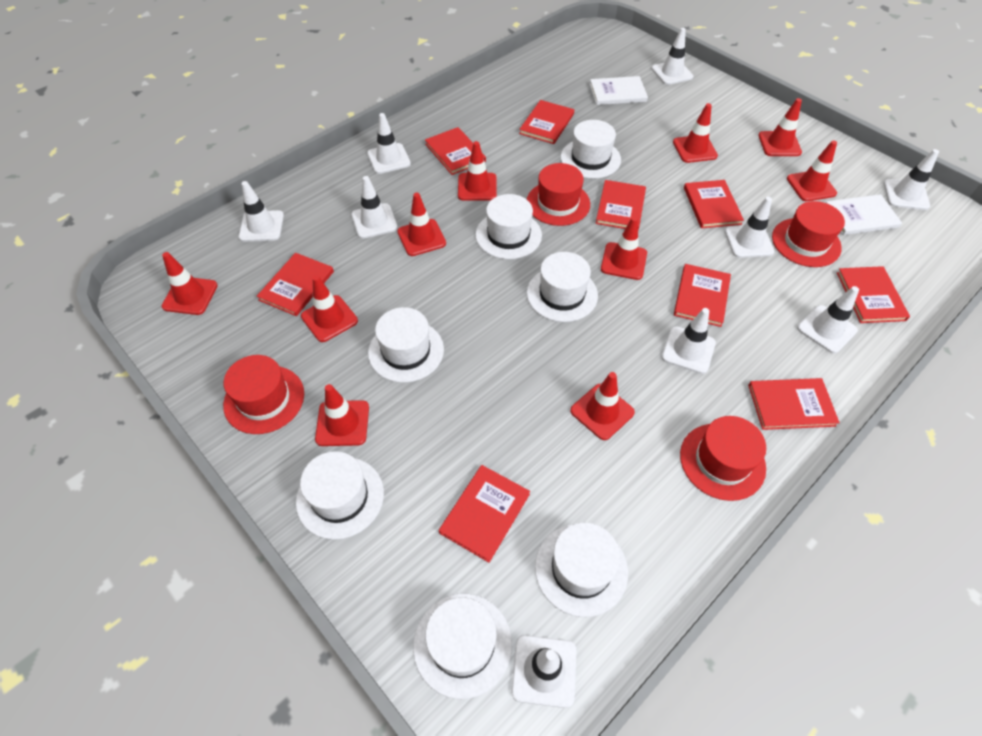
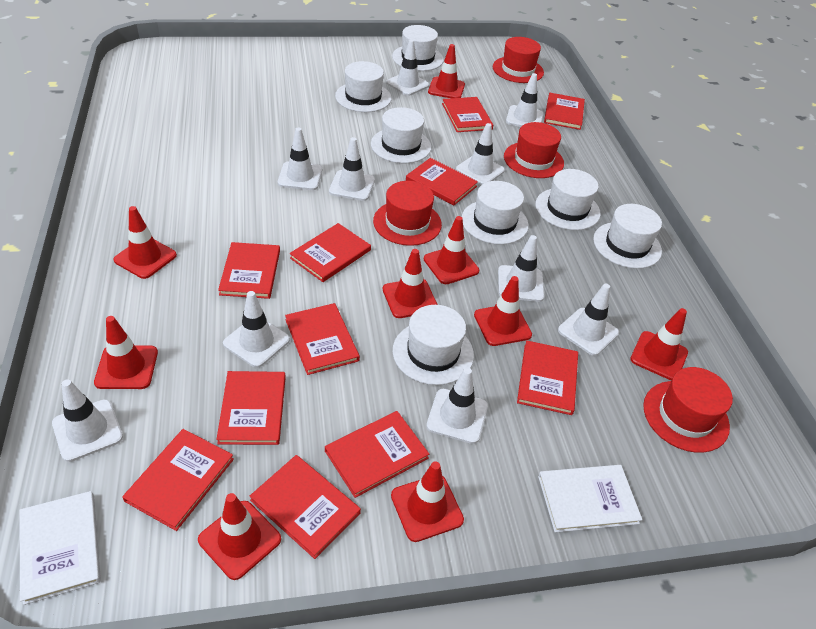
red book: [257,253,334,316] [425,127,486,175] [439,465,530,563] [519,100,574,144] [596,180,646,230] [674,264,731,327] [684,180,744,228] [748,378,840,430] [837,266,910,323] = 9 -> [122,429,234,531] [217,371,286,445] [218,242,280,299] [250,455,361,559] [285,303,360,375] [290,223,371,282] [325,411,429,498] [406,158,478,205] [442,97,493,132] [517,340,578,415] [544,93,585,130] = 11
red traffic cone: [162,252,218,315] [301,275,358,342] [315,384,369,446] [397,193,446,256] [458,141,497,201] [570,372,635,440] [601,217,647,280] [673,103,718,163] [758,98,802,156] [787,140,837,201] = 10 -> [94,316,158,389] [114,206,177,279] [198,493,281,580] [383,249,438,318] [391,461,464,542] [424,216,479,284] [428,44,465,98] [474,276,532,346] [630,308,688,381] = 9
white traffic cone: [239,181,284,242] [351,176,398,239] [367,113,411,174] [511,635,577,708] [652,28,693,85] [662,308,716,374] [725,197,775,258] [797,286,859,353] [884,149,939,210] = 9 -> [52,379,123,462] [223,291,290,368] [278,128,322,190] [329,137,375,201] [386,40,429,96] [426,368,488,444] [456,123,505,185] [498,235,544,302] [506,73,544,127] [558,283,619,356] = 10

